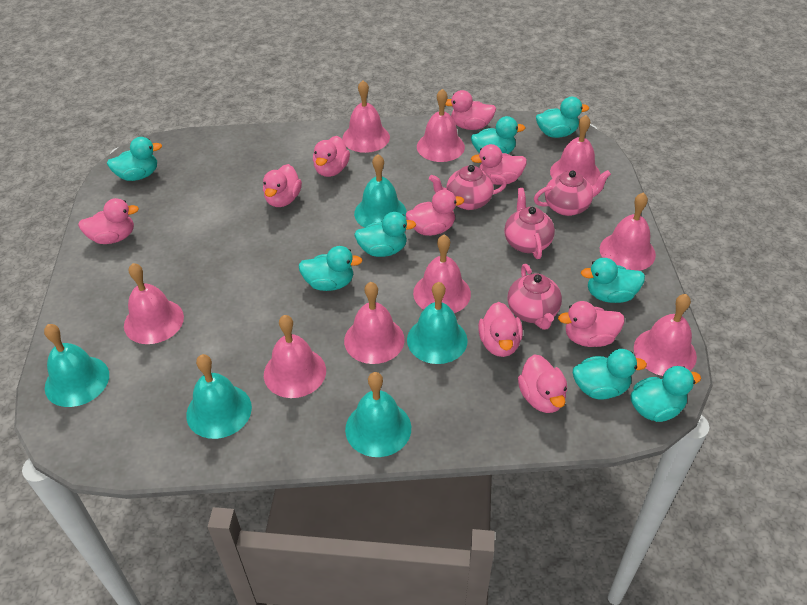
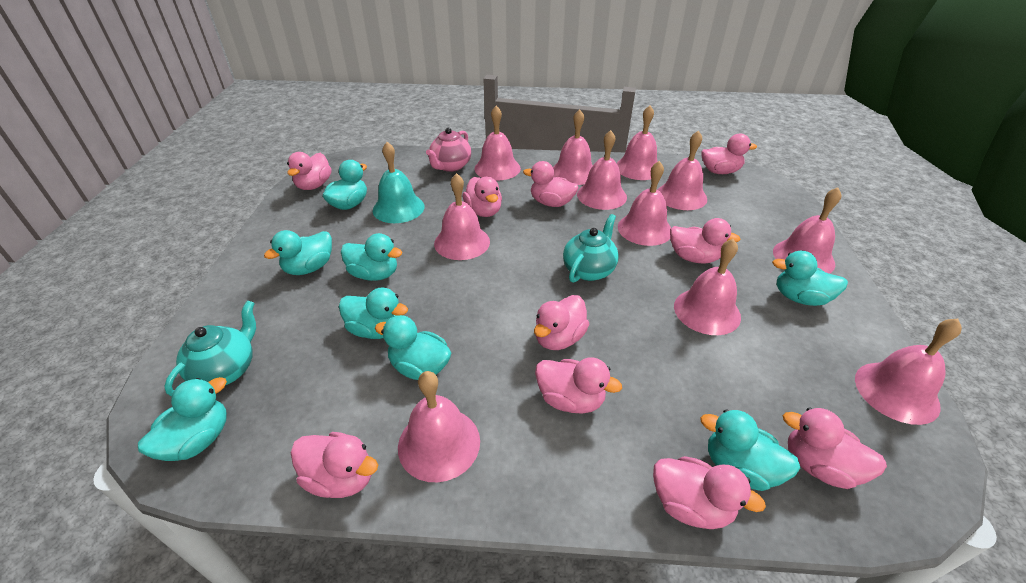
pink bell: [124,263,184,344] [264,315,326,398] [342,80,390,153] [344,282,405,364] [413,235,471,313] [417,89,465,162] [550,115,601,186] [600,193,656,271] [634,294,697,376] = 9 -> [398,371,480,482] [434,173,490,260] [474,106,521,181] [553,109,593,185] [577,130,627,210] [617,106,658,180] [618,161,671,246] [658,130,707,210] [674,239,741,335] [773,187,841,274] [855,319,962,425] = 11
pink duck: [78,198,139,244] [263,164,302,207] [313,136,350,177] [406,190,464,236] [445,90,496,130] [471,144,527,185] [478,302,523,357] [518,354,567,413] [558,301,624,347] = 9 -> [287,152,332,190] [291,432,378,498] [463,177,502,217] [523,161,578,207] [534,295,589,350] [535,357,622,414] [653,456,766,529] [670,218,741,264] [701,134,757,174] [783,408,887,489] = 10
pink teapot: [429,165,507,210] [504,188,555,259] [507,264,562,330] [534,170,611,216] = 4 -> [426,128,471,172] = 1
turquoise bell: [44,324,109,407] [186,354,252,439] [345,372,411,457] [354,154,407,228] [407,282,468,364] = 5 -> [373,142,425,223] = 1
turquoise teapot: none = 0 -> [164,301,256,396] [563,214,619,283] = 2

